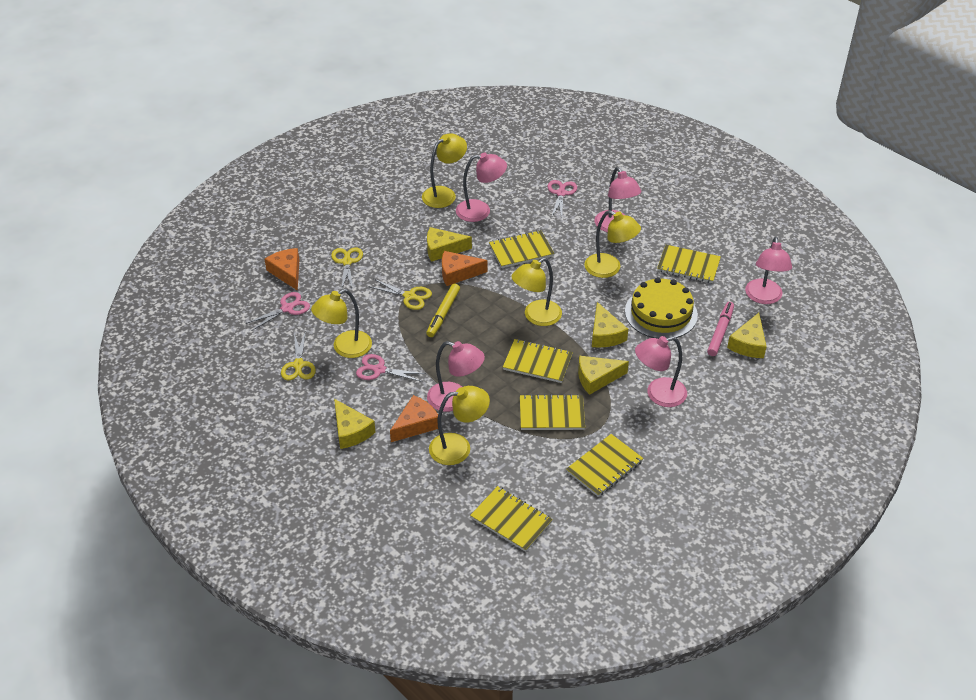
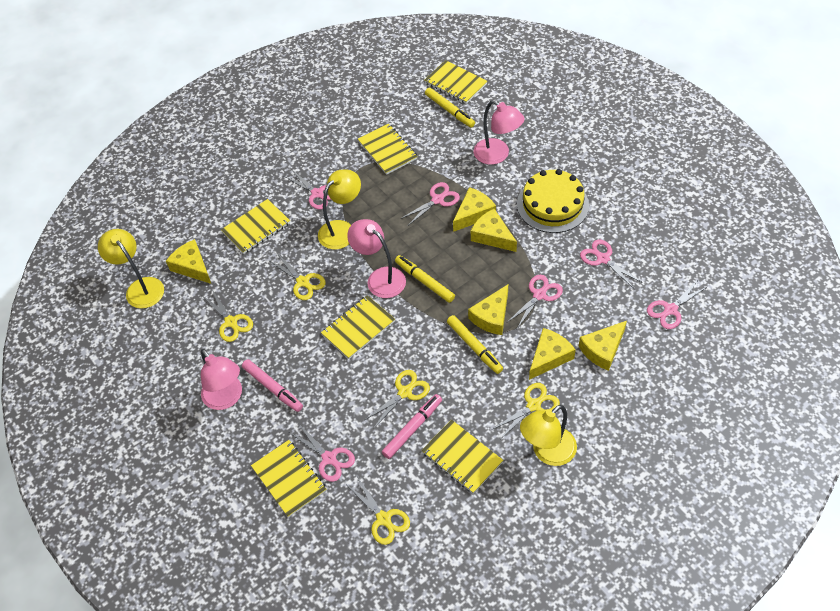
orange cheese: [265,248,299,291] [390,395,438,442] [442,251,487,286] = 3 -> none = 0
pink lamp: [427,341,485,412] [456,153,507,222] [594,167,642,232] [635,336,687,407] [745,237,792,304] = 5 -> [201,349,242,410] [347,219,406,298] [474,100,525,165] = 3
pink marker: [707,302,734,356] = 1 -> [242,359,303,412] [382,394,442,459] = 2
pink scissors: [245,292,310,331] [356,354,426,382] [547,180,577,218] = 3 -> [284,169,331,210] [289,423,355,482] [400,182,460,225] [508,275,563,329] [580,239,643,288] [647,279,708,329] = 6
yellow cheese: [334,399,375,449] [427,227,472,262] [578,356,629,395] [592,302,628,348] [727,313,767,358] = 5 -> [166,239,211,284] [453,187,496,232] [468,285,508,335] [471,209,517,252] [529,328,576,380] [578,321,627,371] = 6
yellow lamp: [311,289,372,358] [422,133,467,208] [429,386,490,465] [512,258,562,326] [584,210,641,278] = 5 -> [98,229,164,309] [318,170,361,249] [520,405,577,466] = 3
yellow marker: [426,284,460,337] = 1 -> [395,255,455,303] [425,87,475,128] [447,315,503,374] = 3
yellow scissors: [281,331,316,380] [331,247,363,290] [368,279,432,310] = 3 -> [203,290,253,342] [268,253,326,300] [347,478,410,545] [365,370,430,429] [491,383,560,438] = 5

